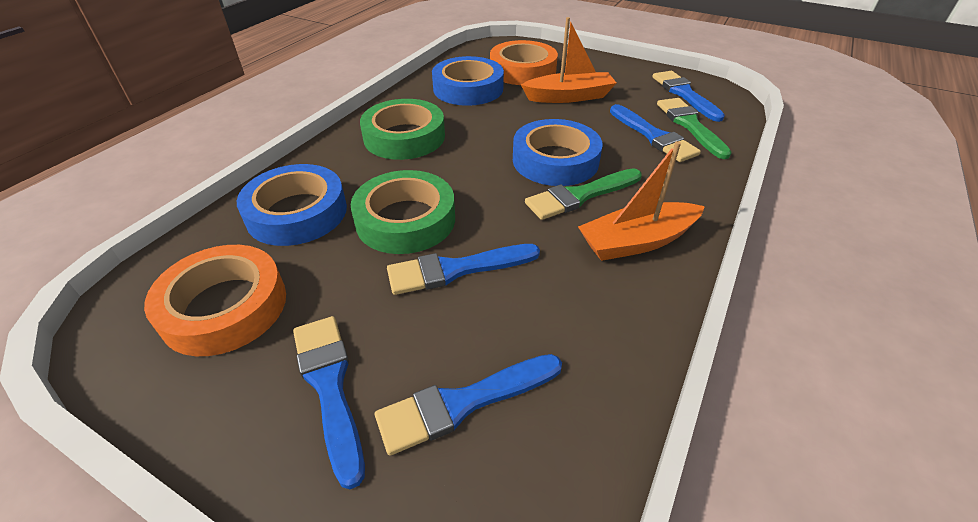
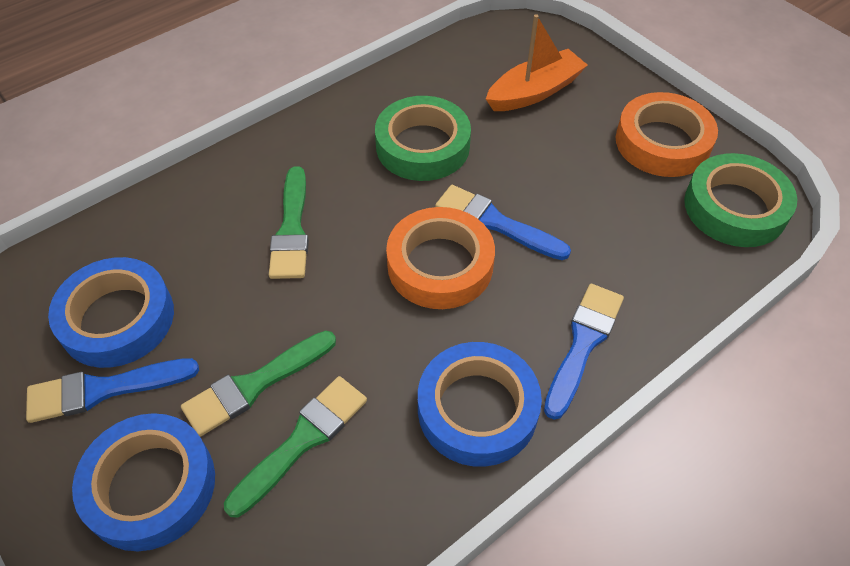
blue brush: [293,316,365,489] [375,354,562,456] [387,244,540,295] [610,104,701,162] [652,71,725,122] = 5 -> [26,358,199,423] [435,185,571,260] [544,284,624,420] = 3
green brush: [525,168,642,220] [657,98,732,159] = 2 -> [181,331,336,437] [224,376,367,517] [269,166,309,279] = 3
orange boat: [521,17,616,103] [578,141,705,261] = 2 -> [486,14,588,111] = 1

